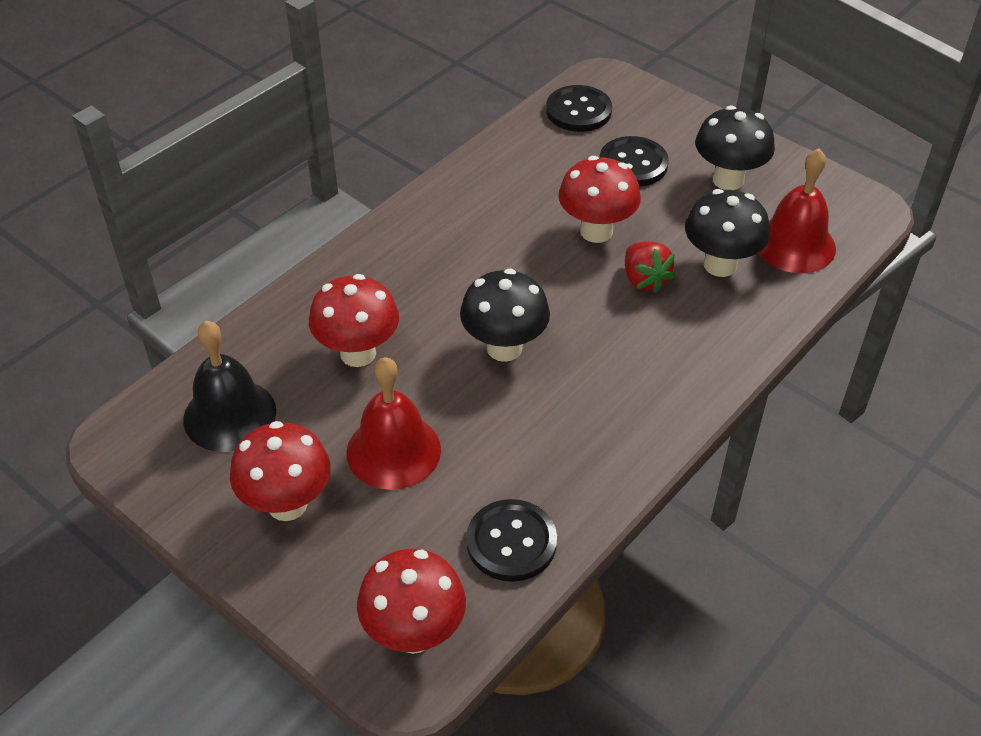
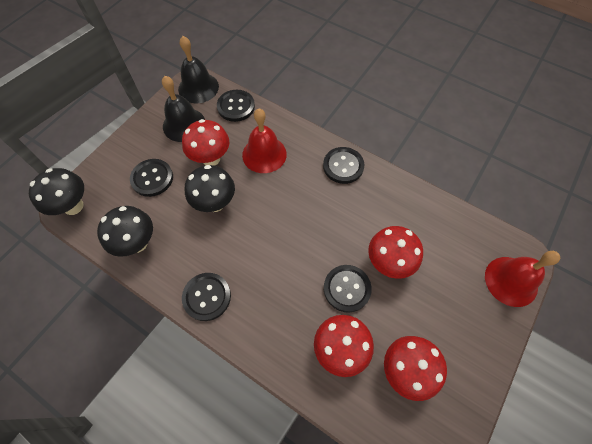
black bell: [183,321,276,452] = 1 -> [162,76,205,142] [178,36,219,103] = 2
black button: [466,499,557,582] [546,85,612,132] [599,136,669,187] = 3 -> [130,159,173,197] [182,273,231,321] [217,90,255,122] [323,147,364,184] [324,265,372,313] = 5
red strawberry: [625,241,675,293] = 1 -> none = 0

